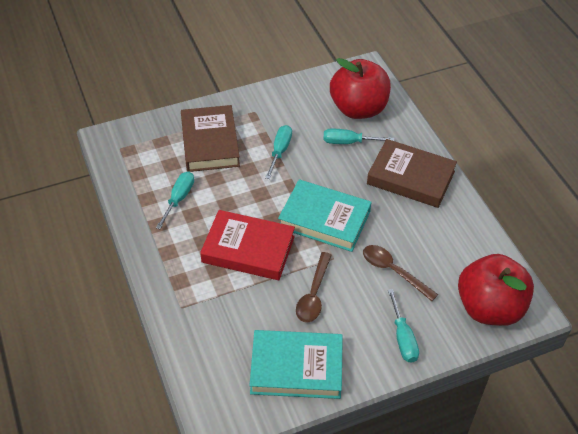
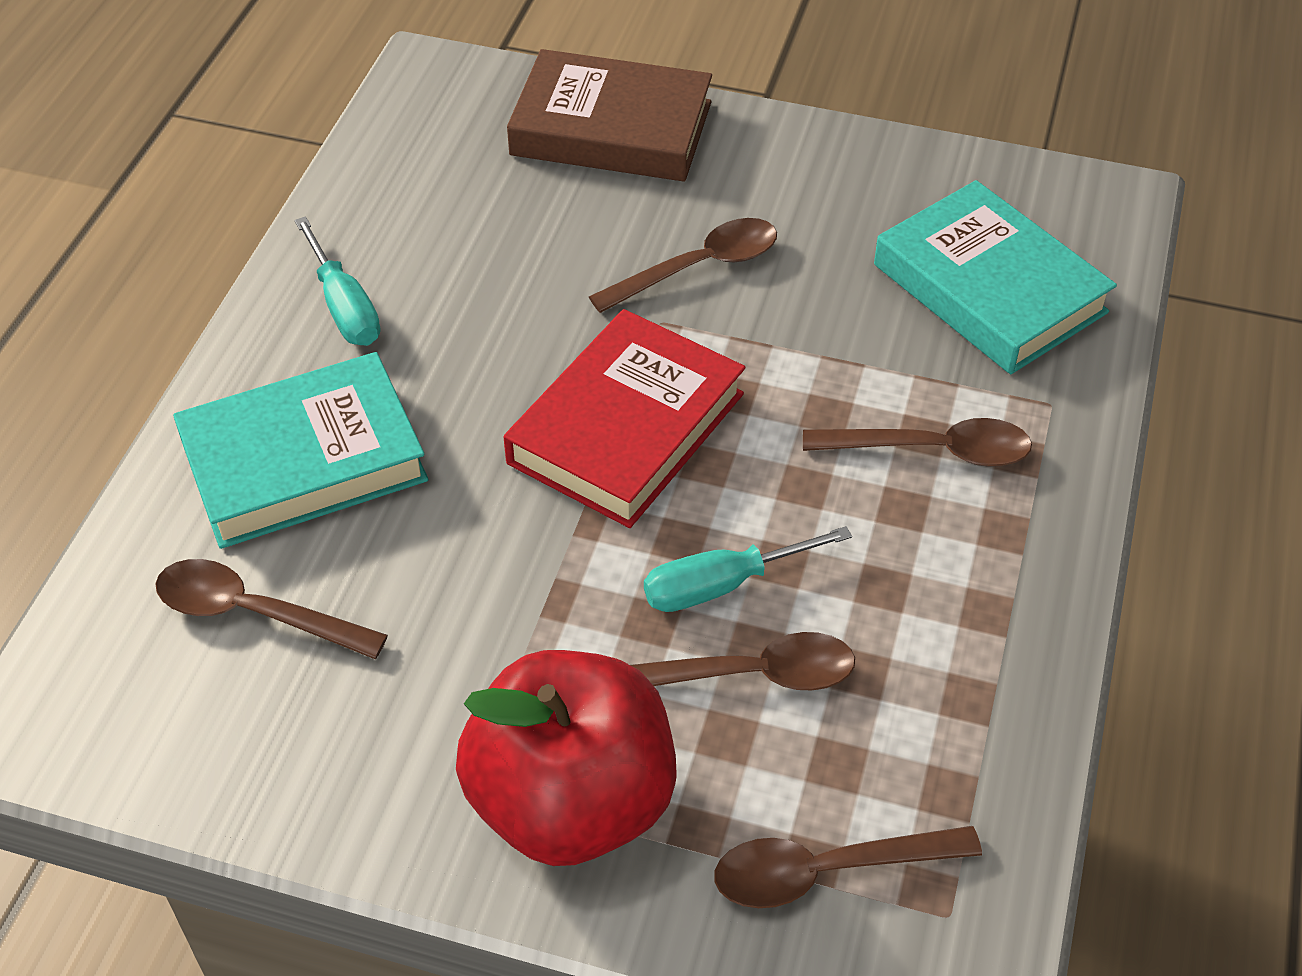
brown book: [181,105,240,172] [367,139,457,208] = 2 -> [507,49,712,181] = 1
brown spoon: [296,252,332,322] [363,245,438,301] = 2 -> [155,559,388,659] [589,218,777,313] [631,632,855,690] [715,826,982,908] [803,418,1032,467] = 5
red apple: [330,58,391,119] [458,254,534,326] = 2 -> [456,650,677,866] = 1
turquoise screwdriver: [156,172,194,229] [265,125,292,179] [323,129,394,144] [388,289,419,363] = 4 -> [294,216,380,346] [644,526,852,612] = 2

